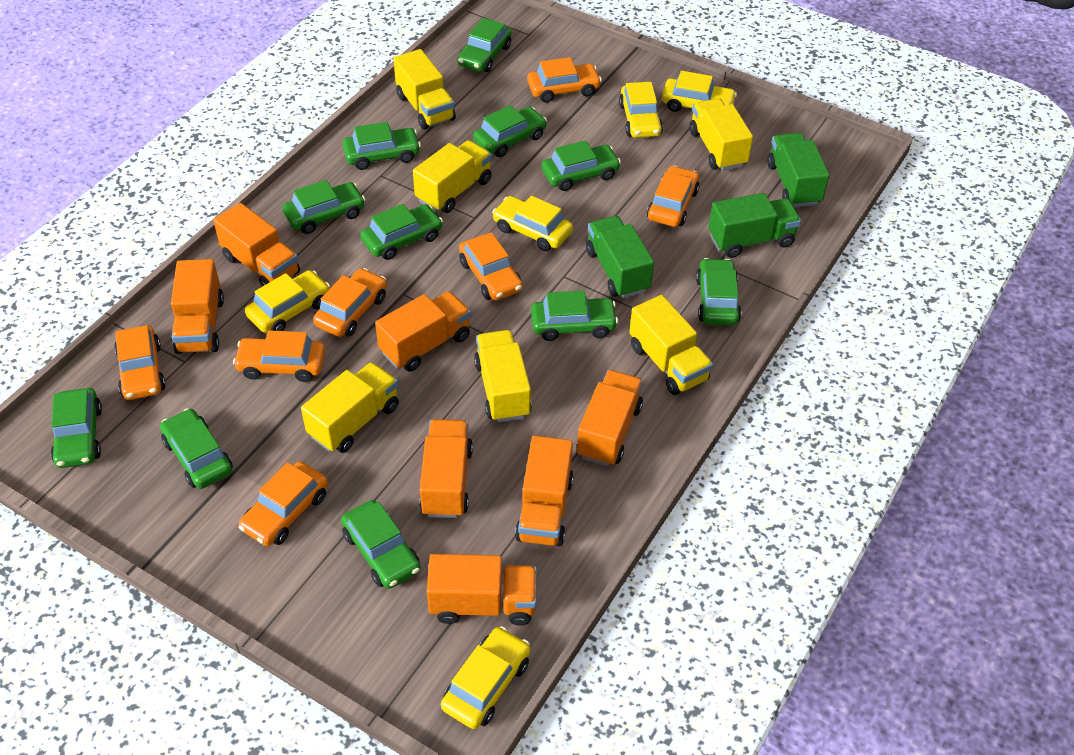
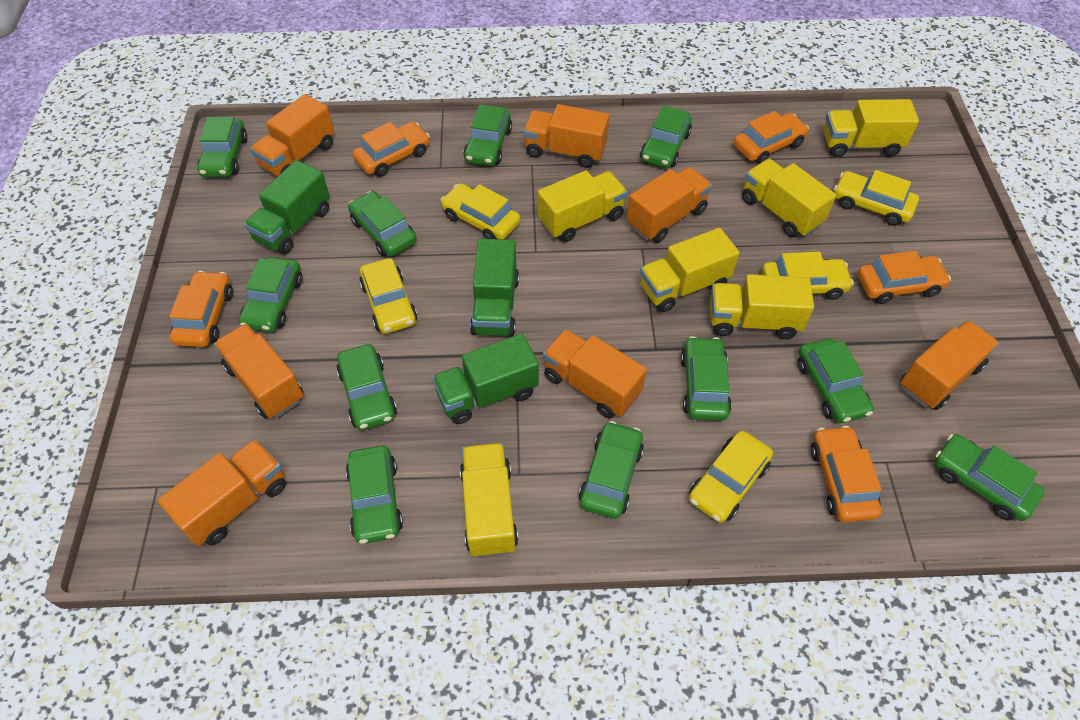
orange car: [114,325,166,400] [233,330,325,382] [238,462,328,546] [313,268,387,337] [459,232,523,301] [527,57,602,102] [647,166,700,227] = 7 -> [169,271,233,347] [352,122,430,177] [734,111,809,164] [810,426,882,522] [858,251,951,304] = 5

